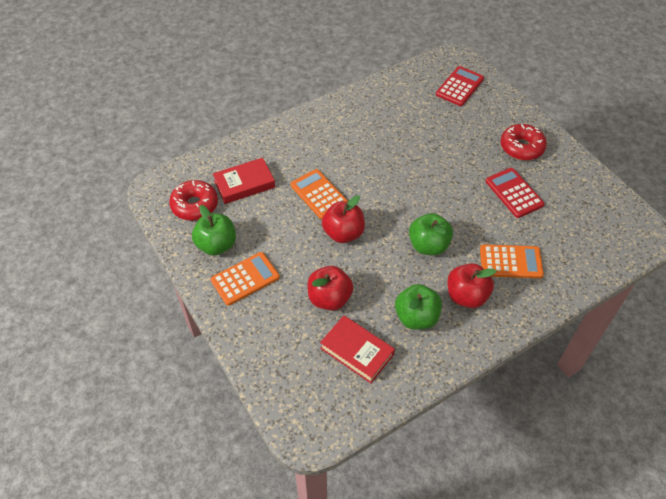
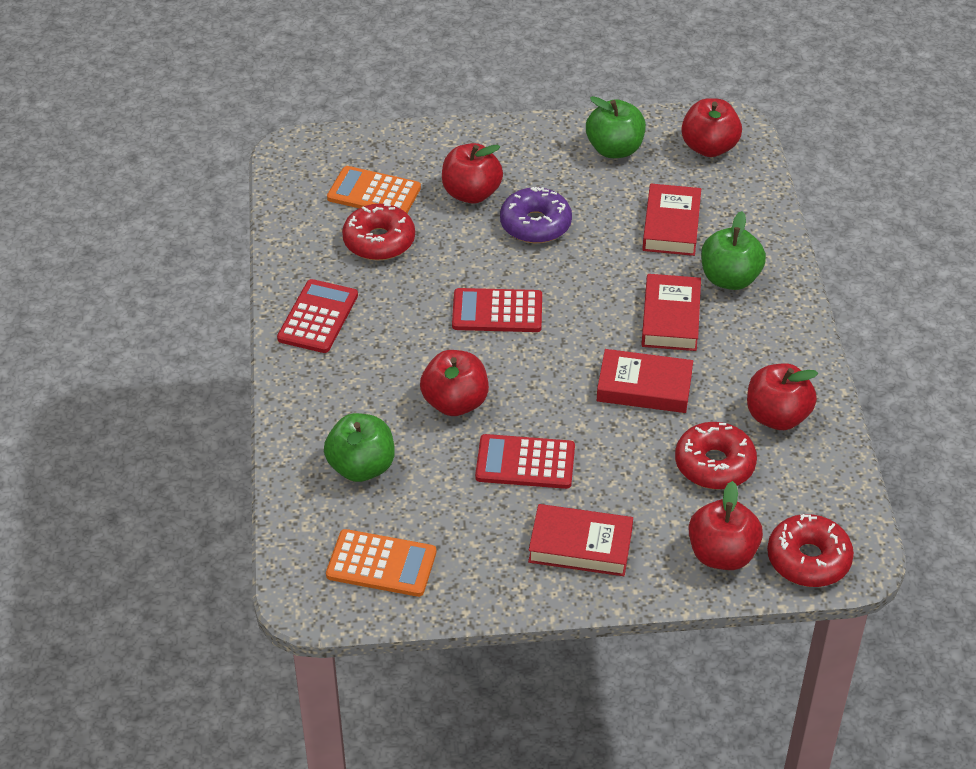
orange calculator: [211,252,280,306] [291,169,348,219] [480,244,544,278] = 3 -> [326,529,436,597] [327,166,421,213] = 2
purple donut: none = 0 -> [500,187,572,243] = 1
red apple: [307,266,353,311] [322,195,365,243] [447,263,496,308] = 3 -> [420,350,489,416] [442,143,503,204] [681,98,742,157] [689,481,763,570] [747,363,818,430] = 5
red book: [213,158,275,204] [320,315,395,383] = 2 -> [528,504,633,576] [597,349,693,413] [641,274,701,351] [642,184,701,256] = 4
red calculator: [436,66,484,106] [485,168,545,218] = 2 -> [277,279,358,353] [452,288,542,332] [475,434,575,489] = 3
red donut: [169,180,218,221] [500,124,547,160] = 2 -> [342,204,415,261] [675,422,757,490] [767,514,854,587] = 3

